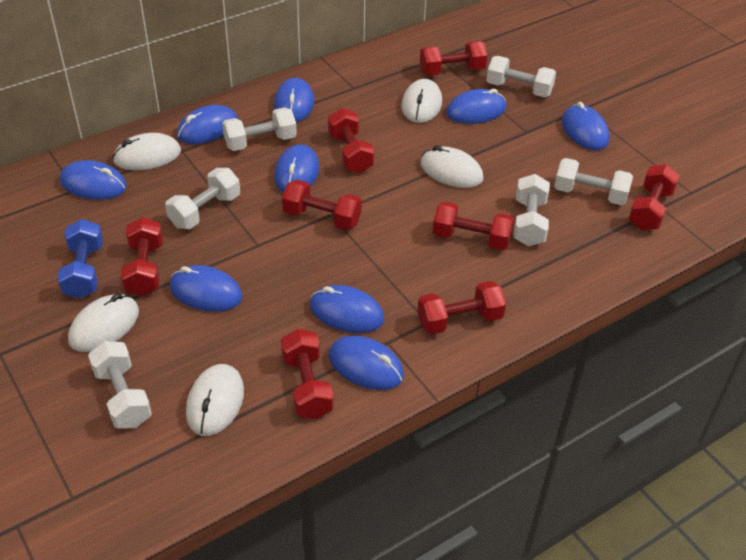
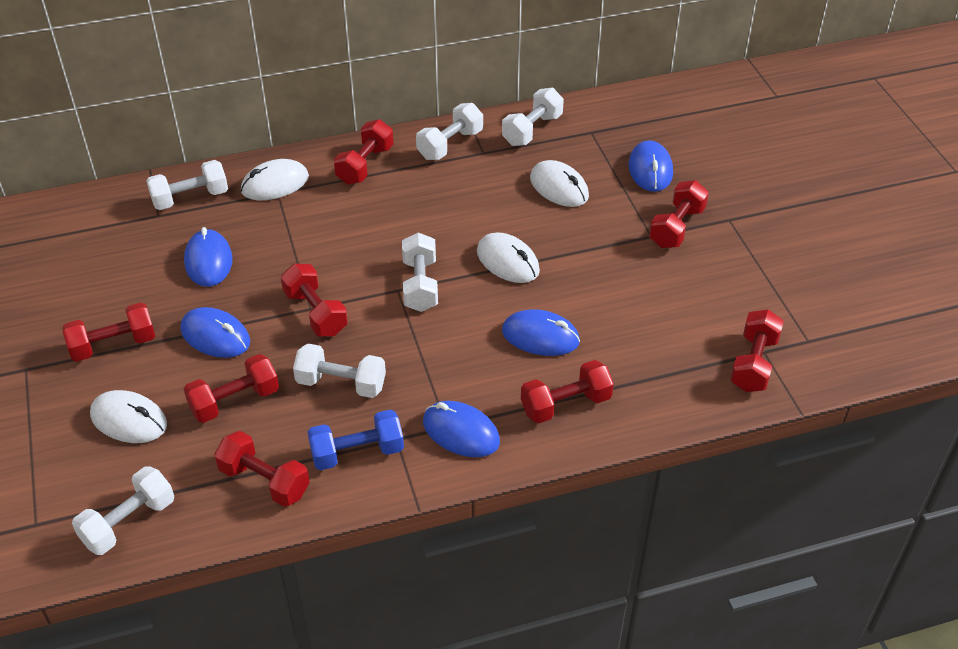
blue mouse: [60,160,127,200] [170,265,243,312] [177,105,238,144] [274,78,314,122] [274,144,319,192] [310,285,384,333] [329,335,404,390] [446,89,506,124] [562,102,610,150] = 9 -> [181,307,250,358] [184,227,232,287] [423,401,500,457] [502,309,580,356] [628,140,673,192] = 5
white mouse: [68,293,139,352] [112,133,181,171] [186,364,244,436] [401,79,442,123] [421,145,484,188] = 5 -> [90,390,167,443] [241,159,309,200] [477,233,540,283] [530,160,589,207] = 4

